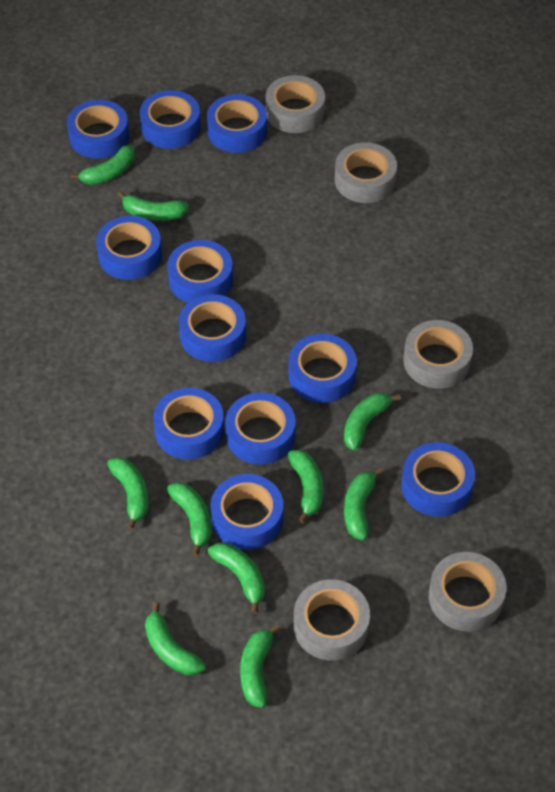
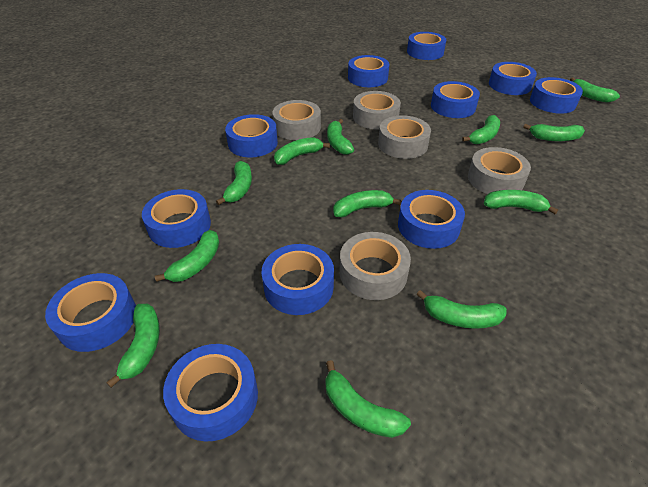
green banana: [71,145,135,185] [107,457,148,530] [117,191,189,221] [145,602,206,676] [167,482,212,556] [207,543,265,614] [240,624,280,708] [288,449,323,524] [344,393,401,451] [344,468,383,540] = 10 -> [106,304,160,388] [155,230,219,282] [216,161,252,205] [274,137,330,165] [325,360,411,438] [327,119,354,155] [333,190,401,217] [416,290,507,329] [462,115,500,144] [484,190,558,214] [523,124,585,141] [570,77,620,103] = 12

